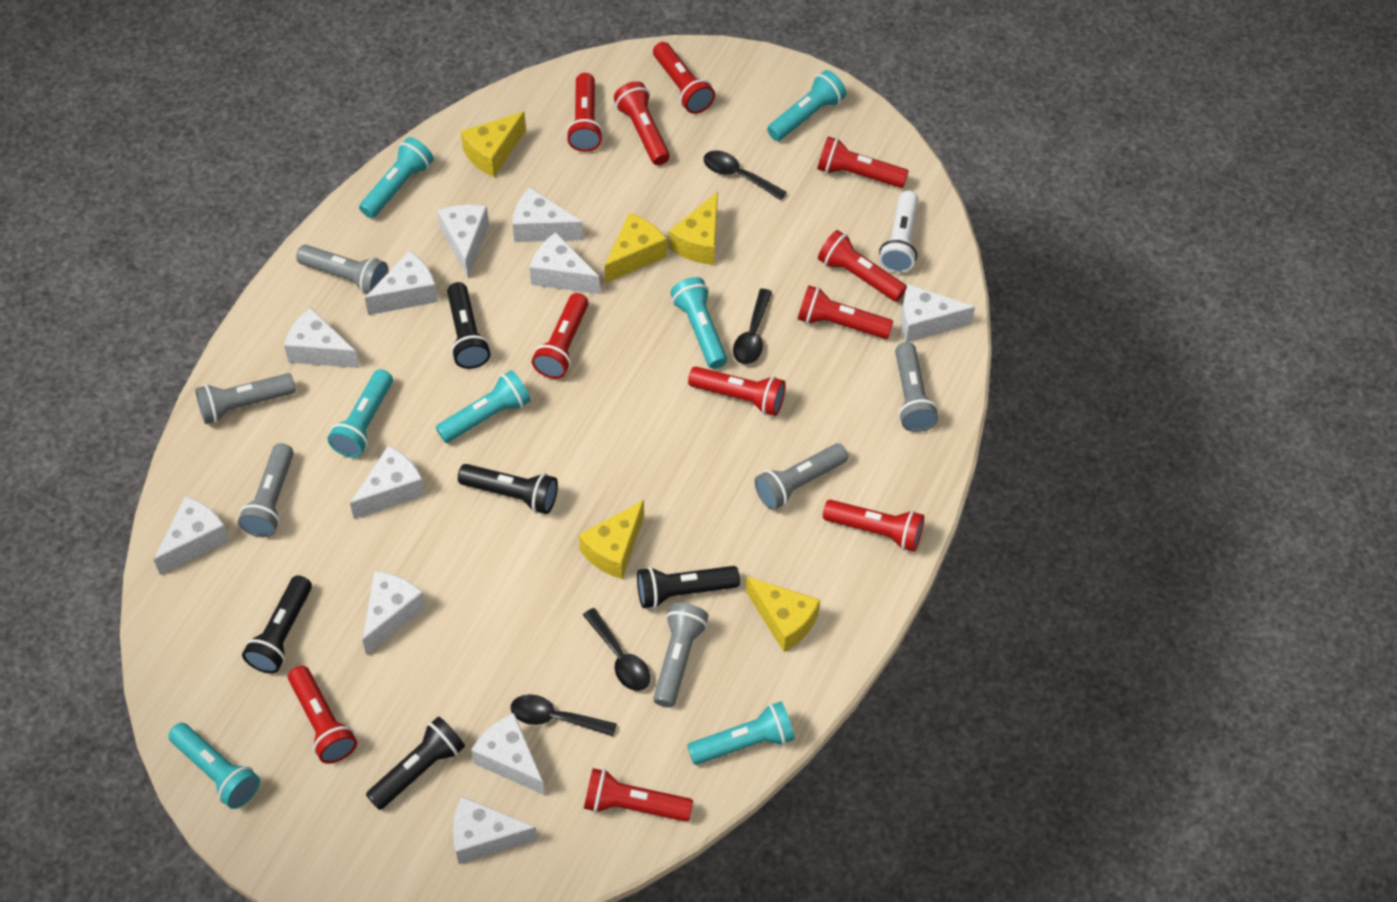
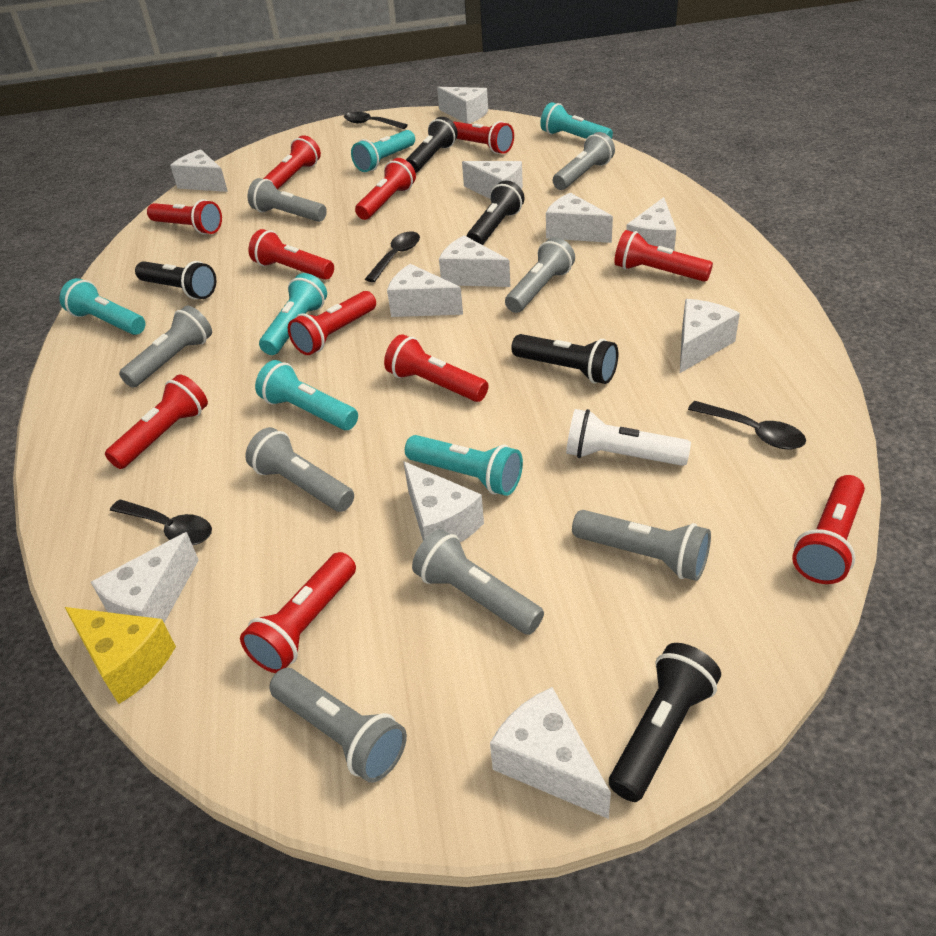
grey flashlight: [195,373,296,424] [238,443,294,537] [296,245,389,295] [653,603,709,708] [754,443,848,510] [895,342,938,432] = 6 -> [119,306,212,388] [245,427,354,512] [248,178,327,222] [269,668,407,783] [412,529,544,635] [505,237,575,313] [553,132,615,190] [572,510,711,581] = 8
turquoise flashlight: [168,723,260,809] [328,369,393,458] [359,137,434,218] [436,370,531,443] [670,277,727,369] [687,701,795,765] [767,70,846,141] = 7 -> [60,278,145,335] [255,360,358,430] [259,273,327,355] [351,130,415,172] [405,435,523,496] [540,102,613,139] = 6
yellow cheese: [461,112,526,177] [579,500,644,579] [605,213,667,283] [669,192,718,265] [746,577,820,652] = 5 -> [65,607,176,704] = 1

